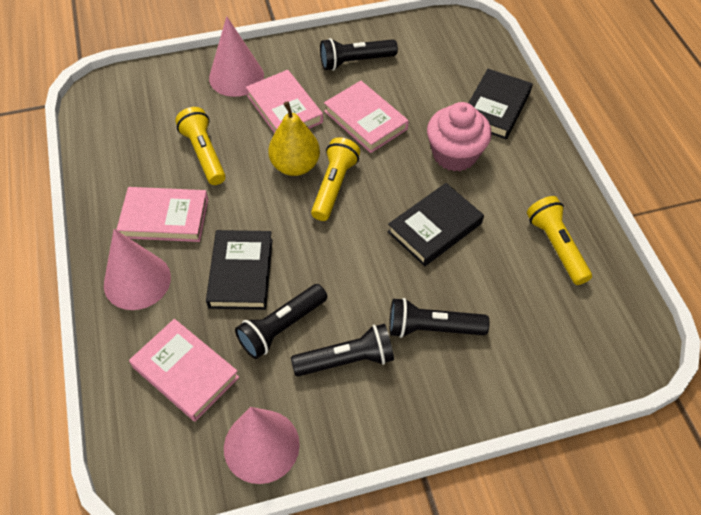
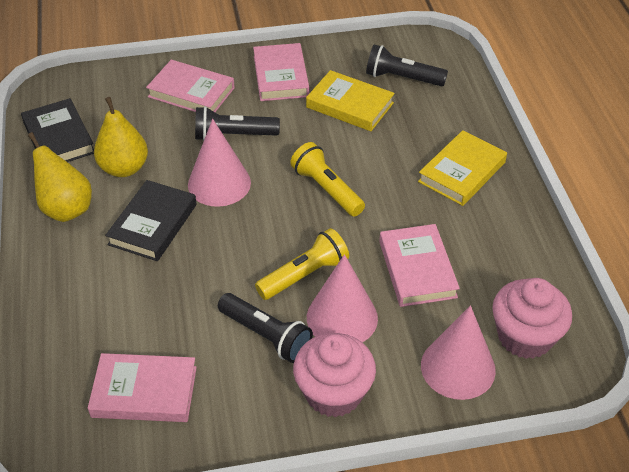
black book: [206,230,273,310] [388,183,484,266] [469,69,533,139] = 3 -> [21,98,94,162] [105,180,197,261] = 2
black flashlight: [235,284,327,359] [291,324,394,376] [320,38,398,71] [389,298,490,338] = 4 -> [195,106,280,140] [218,293,313,363] [366,45,448,86] = 3
pink cupcake: [427,102,492,171] = 1 -> [293,333,376,417] [492,278,572,359] = 2
yellow book: none = 0 -> [306,70,395,131] [418,130,507,206] = 2
yellow flashlight: [175,107,226,185] [311,137,360,221] [527,196,592,285] = 3 -> [255,228,349,300] [290,142,365,217] = 2
yellow pear: [268,101,320,176] = 1 -> [28,132,92,222] [94,97,148,177] = 2

